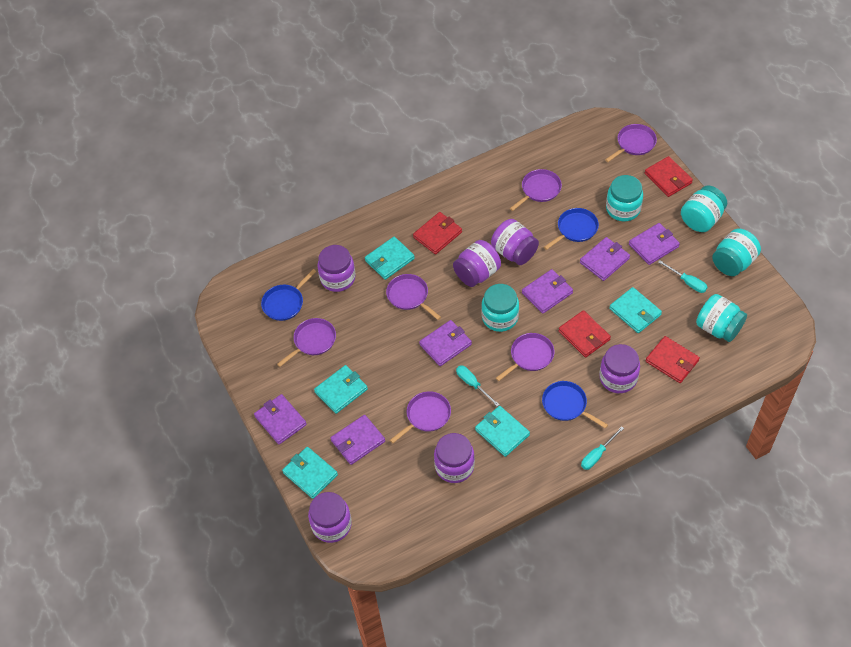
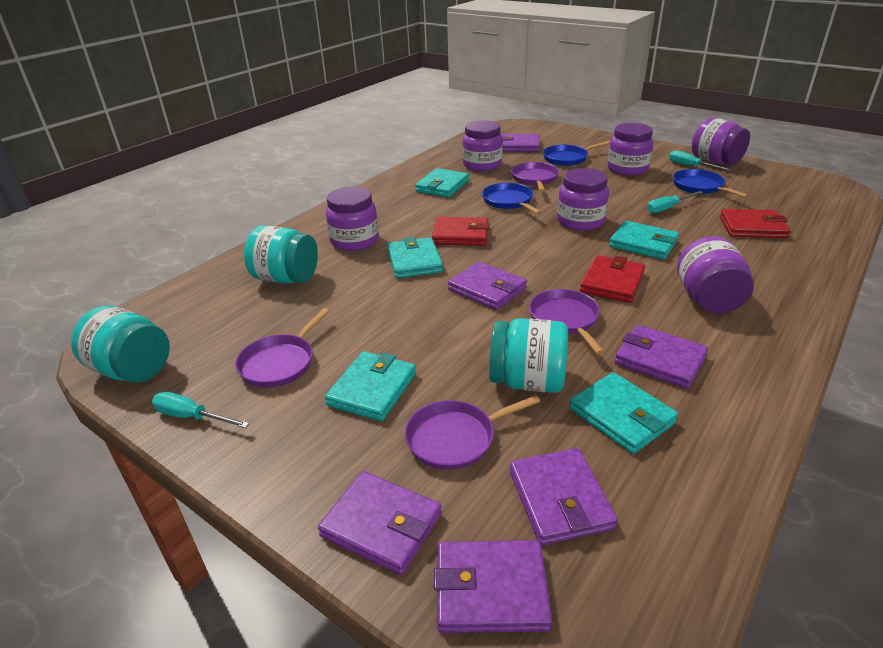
purple pan: [277,318,336,367] [386,274,441,320] [390,391,451,443] [496,333,554,381] [510,169,562,211] [605,124,657,162] = 6 -> [235,308,330,388] [405,395,541,470] [511,162,559,192] [529,289,605,355] = 4
red wallet: [413,212,462,254] [558,310,611,357] [645,156,693,197] [646,336,700,383] = 4 -> [432,217,489,246] [580,255,645,303] [720,209,790,238] = 3
turquoise jar: [481,284,519,332] [606,175,643,221] [681,186,727,232] [696,294,747,342] [712,229,761,276] = 5 -> [71,306,170,383] [244,225,318,284] [489,318,568,393] = 3

